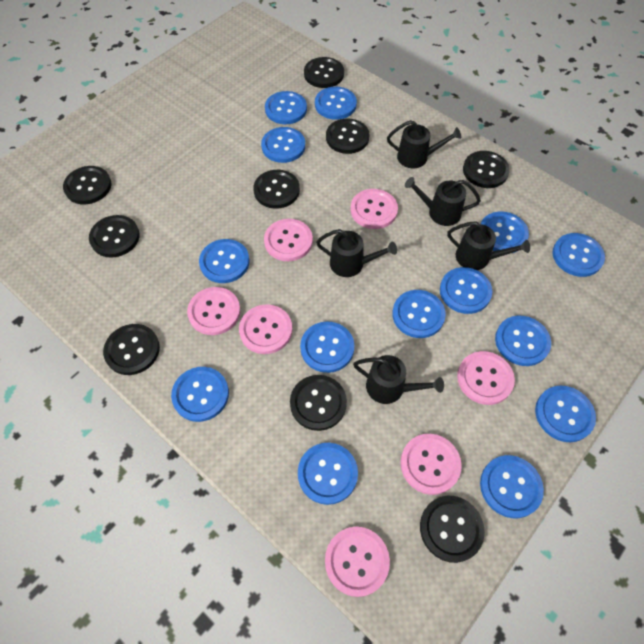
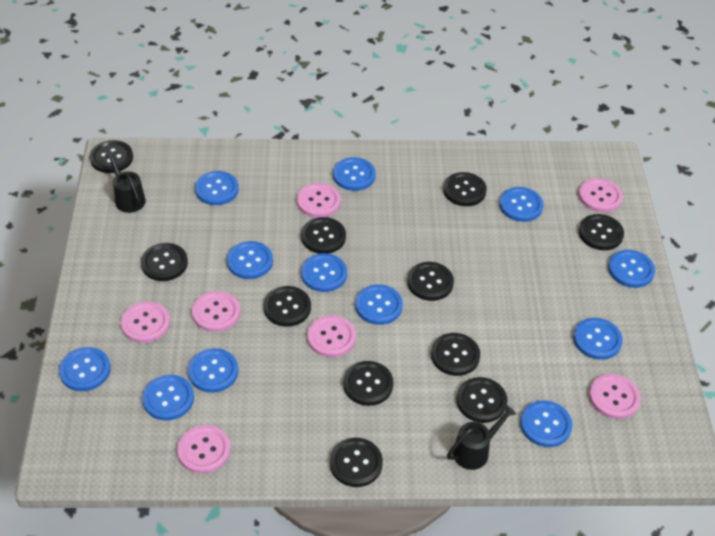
black button: [63,166,111,204] [89,215,140,258] [103,324,160,375] [253,170,300,209] [290,375,347,431] [304,57,344,88] [326,119,370,154] [420,496,485,563] [463,151,510,188] = 9 -> [90,140,133,173] [141,243,188,281] [263,286,311,327] [301,217,346,254] [330,438,383,487] [343,361,393,406] [407,262,454,301] [431,333,480,376] [443,172,487,206] [456,377,508,423] [579,214,624,250] = 11
black watering can: [316,229,397,277] [353,355,444,404] [387,120,461,168] [405,177,481,226] [447,221,530,270] = 5 -> [104,151,146,213] [447,405,516,470] = 2
blue button: [171,367,229,422] [199,239,250,283] [261,127,305,163] [265,91,307,124] [298,443,358,505] [300,321,354,373] [315,87,357,120] [392,290,446,338] [440,267,492,314] [480,455,544,518] [481,212,529,253] [495,316,551,366] [535,386,596,442] [552,233,605,277] = 14 -> [59,347,111,391] [142,375,194,420] [188,348,238,393] [195,171,239,205] [227,241,273,279] [301,253,347,292] [333,157,376,191] [355,284,403,325] [499,187,543,222] [520,400,572,447] [573,318,623,360] [608,250,655,288] = 12

